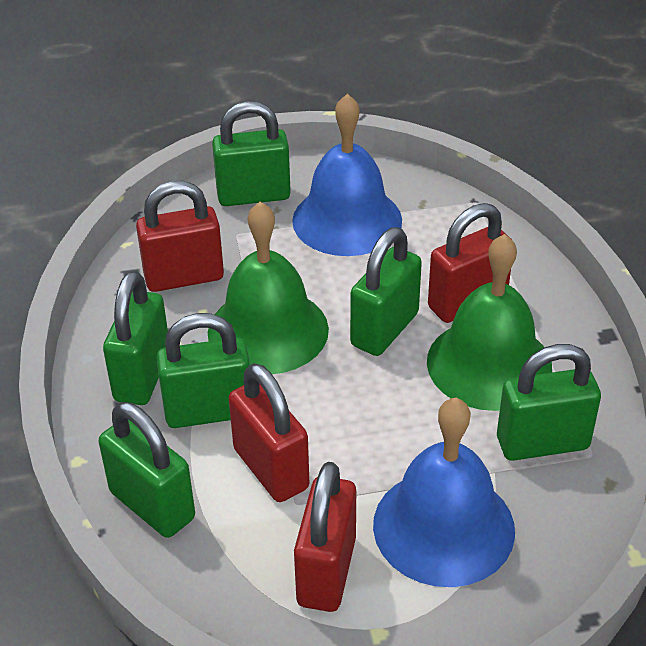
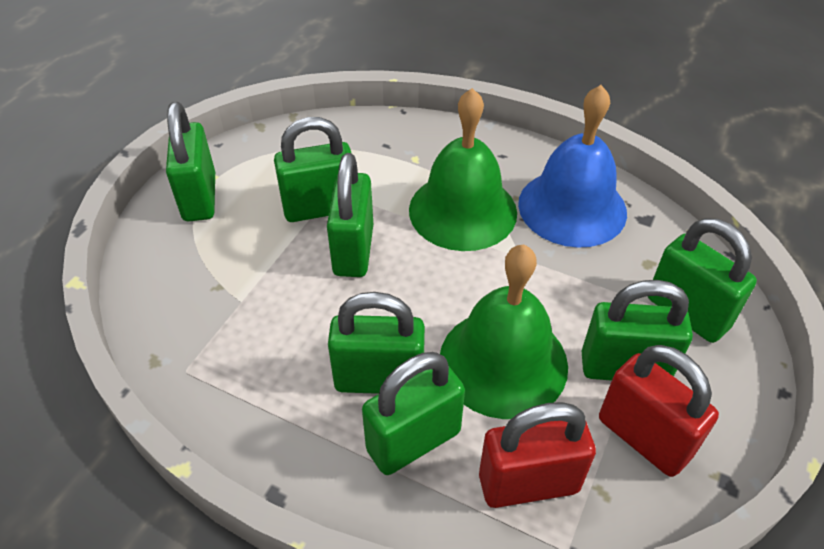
blue bell: [292,94,402,256] [373,398,515,587] = 2 -> [518,85,627,248] = 1
green padlock: [99,402,195,538] [103,271,168,405] [156,313,250,428] [212,101,291,206] [350,227,422,356] [497,344,601,461] = 6 -> [166,102,215,222] [274,117,351,222] [327,153,373,277] [328,292,425,394] [362,352,465,475] [582,280,693,381] [648,218,757,343] = 7
red padlock: [136,181,224,292] [229,363,309,502] [294,462,356,612] [428,203,513,323] = 4 -> [479,402,596,508] [599,345,719,477] = 2

